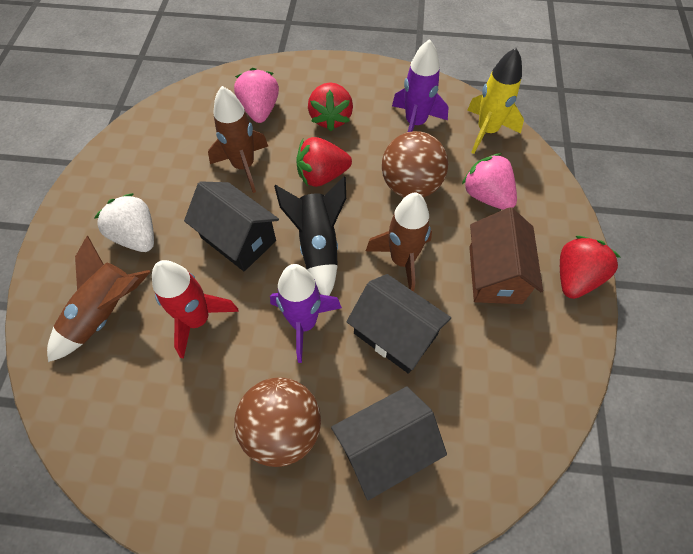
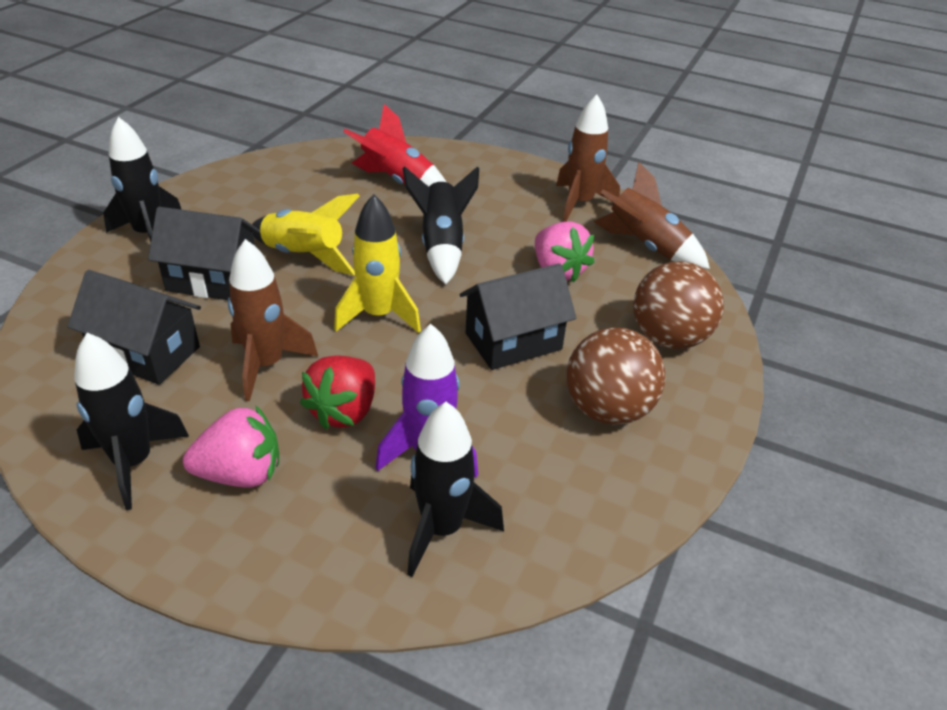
black rocket: [274,176,346,296] = 1 -> [74,333,189,510] [103,117,182,243] [402,166,479,284] [407,402,504,577] = 4
brown house: [469,207,543,304] = 1 -> none = 0
purple rocket: [270,264,342,363] [392,39,449,132] = 2 -> [375,324,478,478] = 1
red strawberry: [296,137,352,187] [308,83,353,131] [560,236,621,299] = 3 -> [300,356,375,430] = 1
white strawberry: [94,193,154,252] = 1 -> none = 0
yellow rocket: [467,48,524,154] = 1 -> [252,194,359,275] [334,194,421,333] = 2

